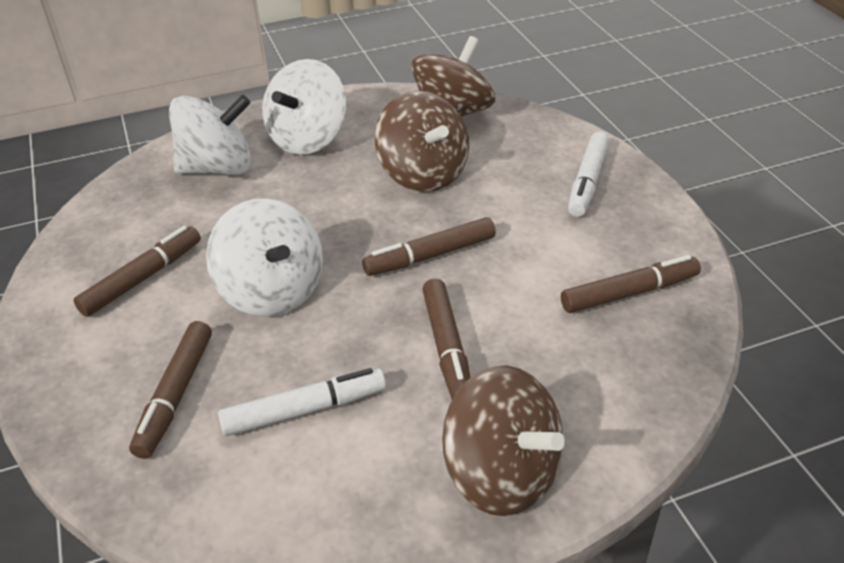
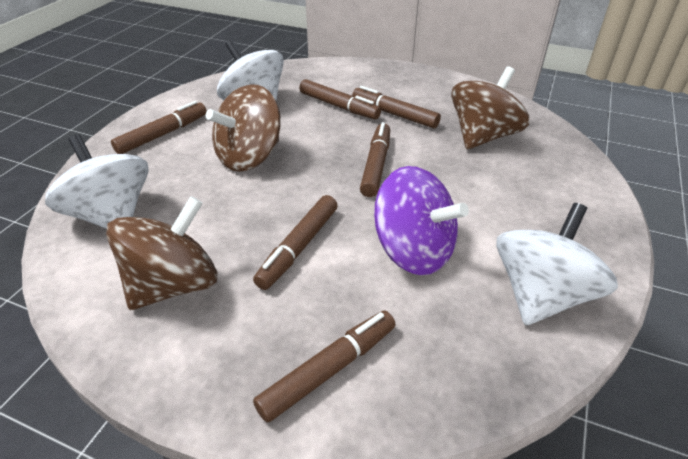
brown marker: [73,226,201,317] [129,321,212,459] [362,217,496,276] [422,279,471,399] [561,255,701,313] = 5 -> [111,101,207,154] [253,195,338,290] [253,310,395,423] [299,79,381,120] [352,86,441,128] [360,122,390,197] = 6
purple spinning top: none = 0 -> [374,166,469,275] = 1
white marker: [218,368,386,436] [568,132,609,217] = 2 -> none = 0

